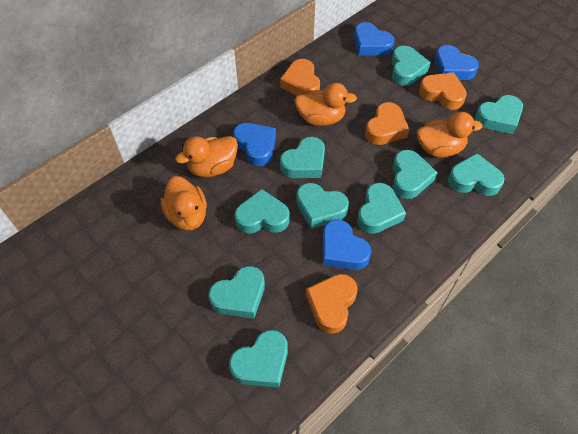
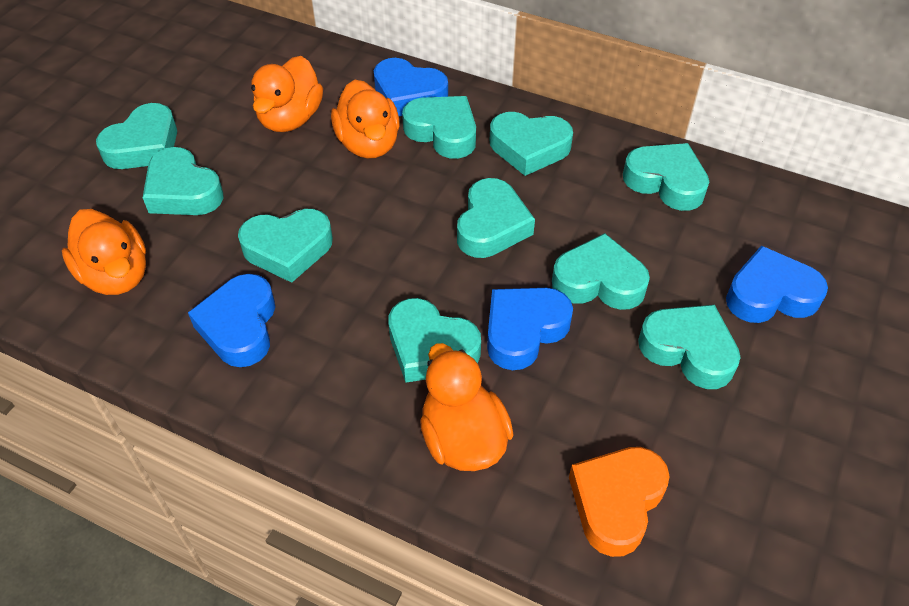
orange heart: [280,59,320,96] [306,274,358,334] [365,102,409,145] [419,72,467,110] = 4 -> [569,447,670,557] = 1

